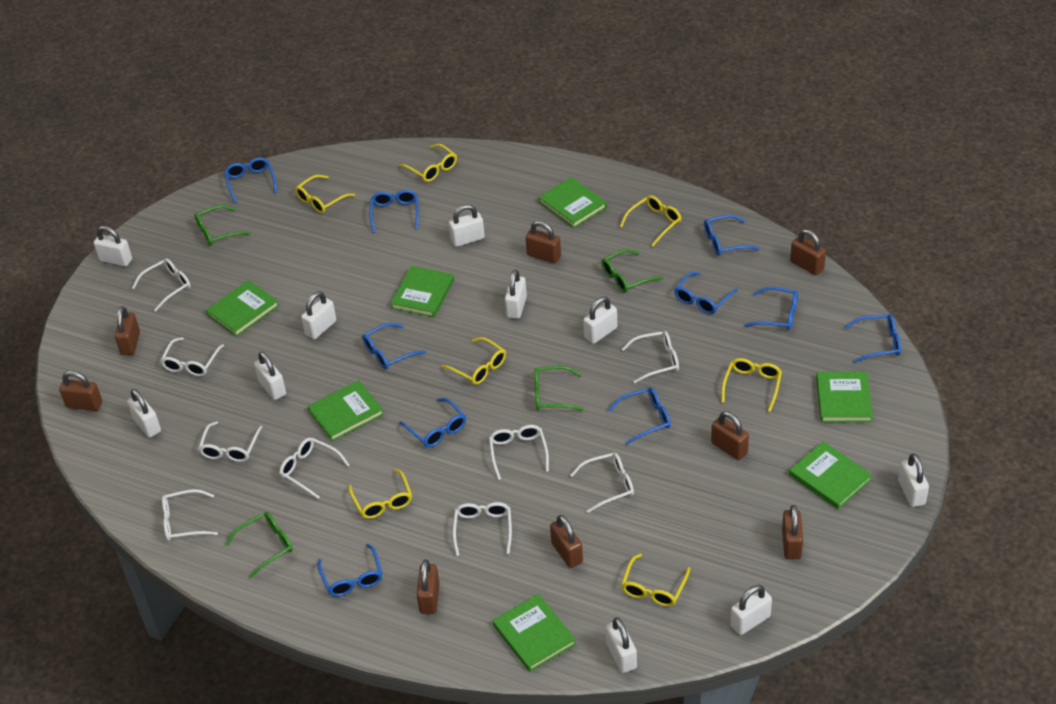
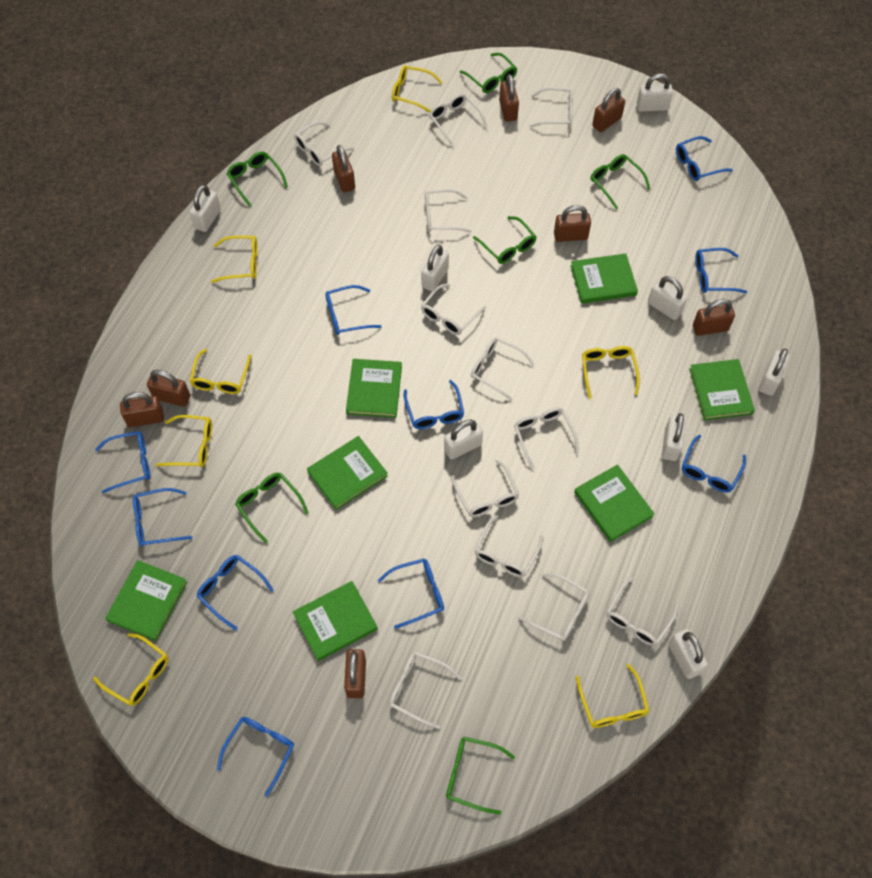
green glasses: [195,205,251,246] [226,512,293,578] [534,366,584,411] [601,249,663,293] = 4 -> [226,152,288,207] [235,473,309,543] [446,737,515,815] [460,53,517,93] [473,216,537,264] [590,154,650,210] = 6
white glasses: [132,258,191,311] [160,337,224,376] [162,489,218,541] [198,421,262,462] [279,438,349,499] [453,502,512,556] [489,425,549,480] [570,453,634,513] [622,331,679,383] = 9 -> [294,121,354,166] [389,651,462,729] [421,284,486,335] [425,189,472,233] [429,94,487,146] [451,460,519,517] [471,338,535,400] [474,515,544,577] [514,407,579,470] [517,573,590,641] [529,87,573,128] [606,577,678,646] = 12
white padlock: [94,226,132,266] [127,389,161,438] [254,351,286,400] [301,291,336,339] [449,204,485,247] [505,270,527,319] [583,296,618,344] [606,617,637,673] [730,585,772,635] [898,453,929,507] = 10 -> [190,185,221,232] [421,245,449,291] [444,420,483,460] [637,74,673,112] [648,276,687,320] [662,413,686,461] [669,629,708,679] [759,349,790,396] = 8

